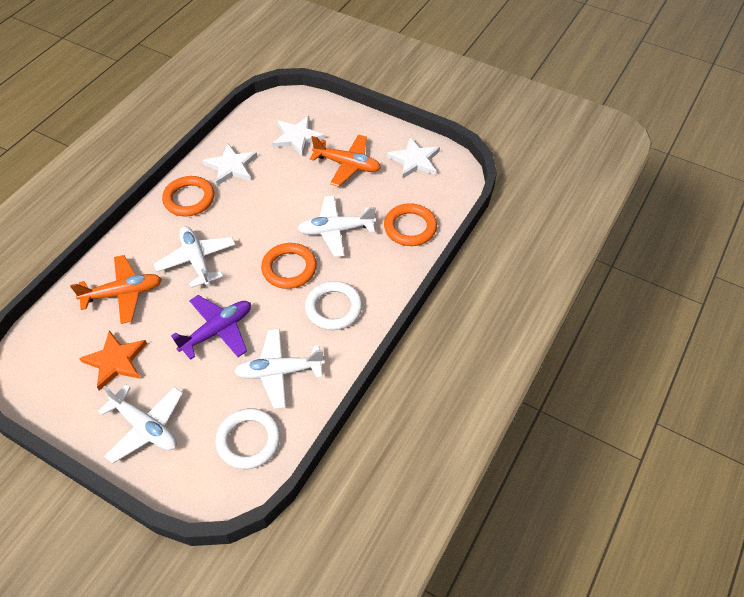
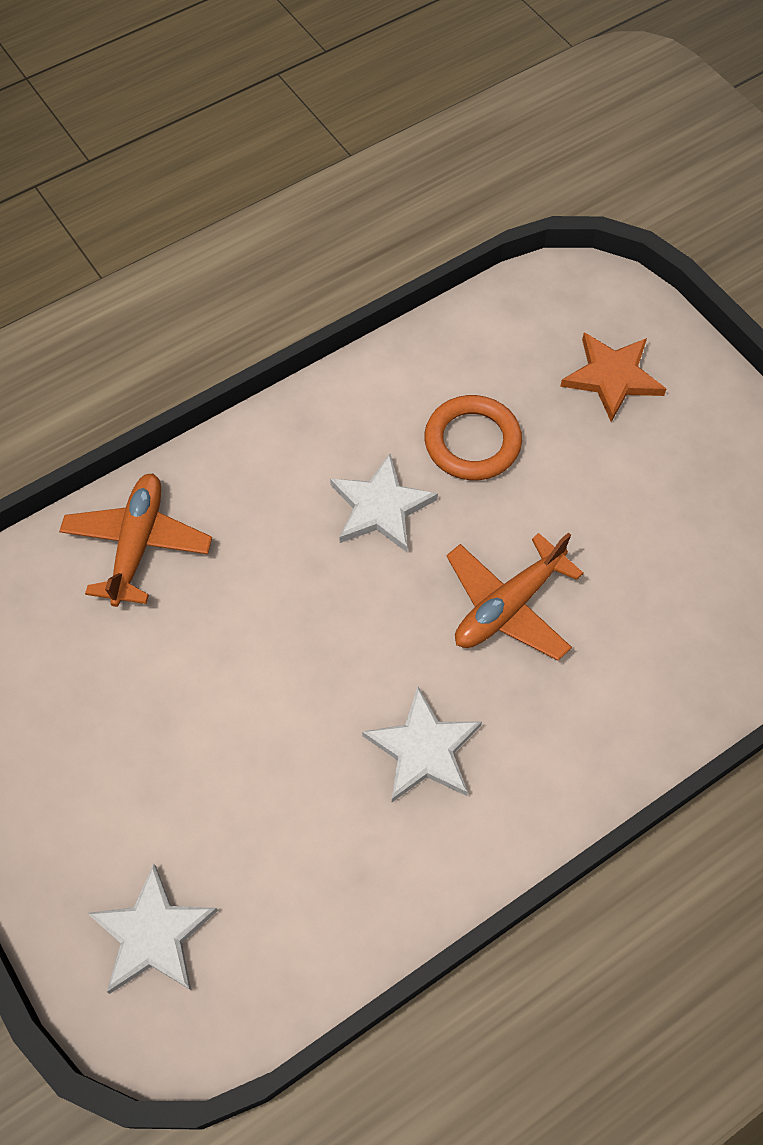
orange ring: [162,176,214,216] [261,243,317,289] [384,203,437,246] = 3 -> [424,395,522,480] = 1
purple plane: [171,295,251,360] = 1 -> none = 0
white plane: [98,385,183,464] [154,226,236,288] [234,329,325,409] [298,196,376,257] = 4 -> none = 0
white ring: [215,408,281,469] [305,281,362,330] = 2 -> none = 0

